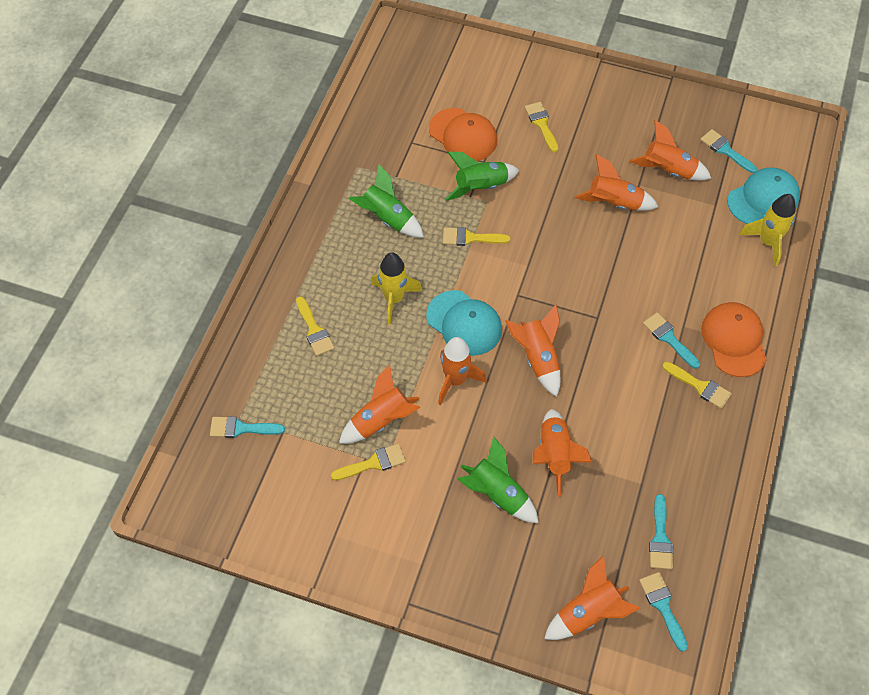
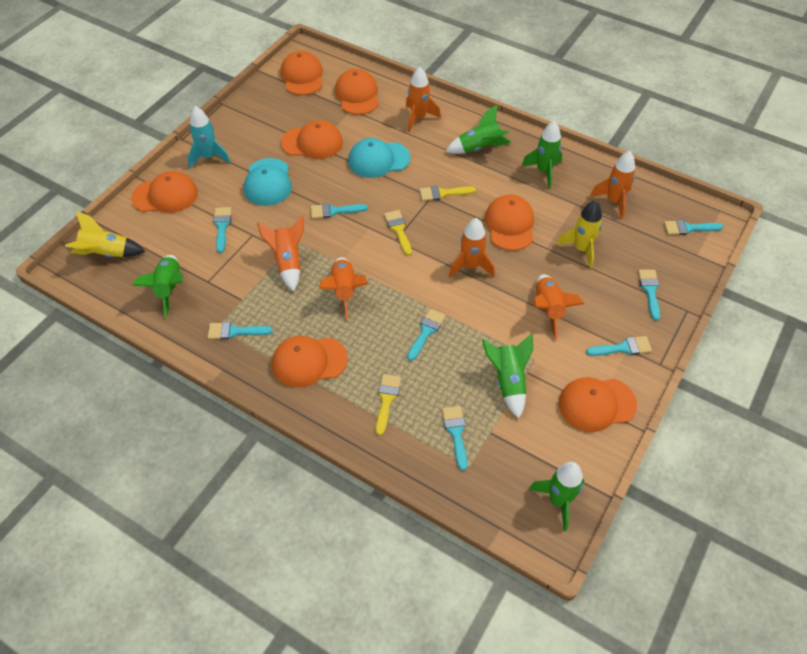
green rocket: [349,164,424,237] [445,152,519,201] [457,437,539,523] = 3 -> [132,255,183,317] [446,105,511,154] [482,333,533,419] [521,121,562,189] [529,462,584,531] = 5
orange cap: [429,108,497,161] [701,302,767,377] = 2 -> [131,171,198,213] [272,336,347,388] [281,51,323,95] [281,120,343,159] [335,69,379,115] [485,195,534,251] [559,377,637,432] = 7
orange rocket: [339,364,420,444] [438,337,487,405] [505,304,560,397] [533,409,592,496] [544,555,640,640] [575,154,658,211] [630,120,711,181] = 7 -> [257,215,304,292] [319,257,368,320] [406,67,441,132] [449,218,495,277] [534,274,584,339] [590,151,635,219] = 6
turquoise brush: [210,416,285,438] [639,572,688,652] [643,312,700,369] [649,494,673,569] [700,129,757,173] = 5 -> [208,322,273,340] [213,207,231,253] [311,203,368,219] [407,309,446,361] [442,406,468,471] [586,336,652,356] [638,269,660,321] [664,220,723,235] = 8
turquoise rocket: none = 0 -> [188,106,231,168] = 1
yellow brush: [296,297,334,356] [331,444,406,480] [443,227,510,246] [525,102,559,152] [662,362,732,409] = 5 -> [376,374,401,435] [384,210,412,255] [420,186,476,201] = 3

